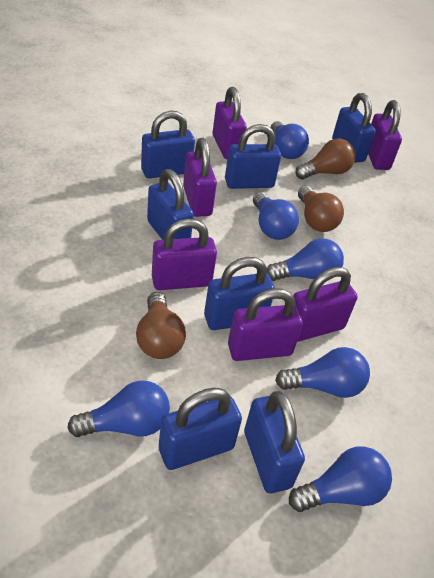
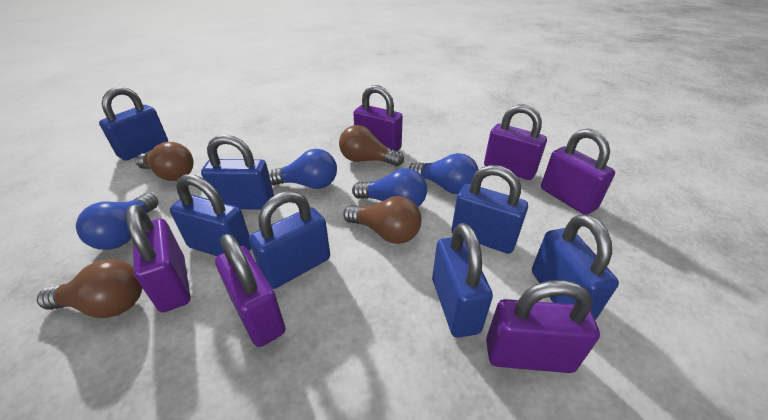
blue light bulb: [67,380,170,437] [253,192,299,240] [267,238,344,281] [271,121,309,159] [275,347,370,398] [289,446,392,512] = 6 -> [76,193,158,250] [268,149,337,189] [352,168,427,207] [409,153,478,194] = 4
brown light bulb: [136,292,186,359] [295,139,356,179] [298,186,344,232] = 3 -> [37,259,142,318] [135,142,194,181] [339,125,404,166] [343,196,421,244] = 4

